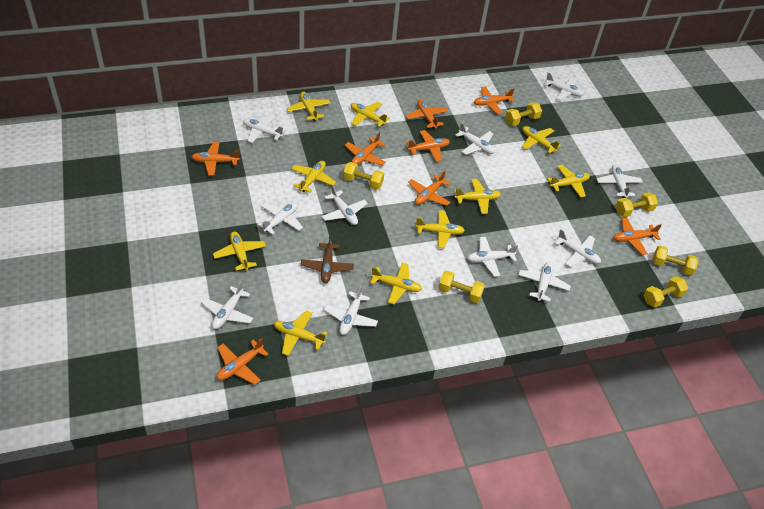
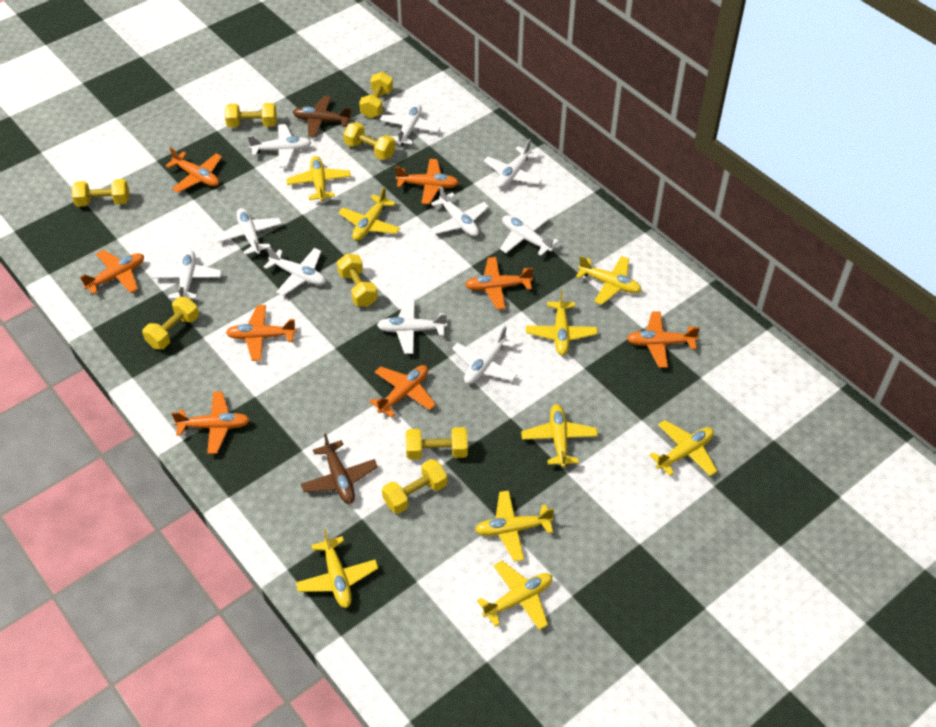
brown plane: [301,235,354,283] = 1 -> [293,96,352,137] [301,433,378,504] = 2
white plane: [201,281,253,329] [243,114,286,143] [257,202,303,235] [322,185,368,225] [324,286,378,335] [455,123,495,155] [467,237,518,277] [519,262,571,302] [544,72,584,101] [554,229,601,267] [597,164,643,198] = 11 -> [152,250,222,299] [215,208,282,255] [247,124,312,168] [264,247,326,296] [377,299,447,354] [380,104,440,146] [430,186,489,236] [452,326,518,384] [484,139,543,188] [500,214,559,256] = 10
yellow dumbbell: [343,162,384,190] [439,271,485,303] [505,102,542,126] [616,192,658,217] [643,276,688,308] [652,246,699,276] = 6 -> [72,179,129,207] [142,297,199,349] [225,103,277,127] [337,254,378,307] [343,122,395,160] [359,72,393,118] [382,459,447,514] [406,427,468,460] = 8
yellow plane: [213,231,266,271] [274,310,328,356] [287,92,331,121] [291,161,336,193] [351,102,390,127] [370,263,422,304] [415,210,465,248] [454,179,501,214] [522,126,561,154] [547,165,590,198] = 10 -> [286,156,351,202] [296,529,378,608] [338,187,400,241] [475,491,554,561] [477,561,552,630] [521,404,598,468] [526,290,597,355] [576,256,641,305] [649,420,717,476] = 9

